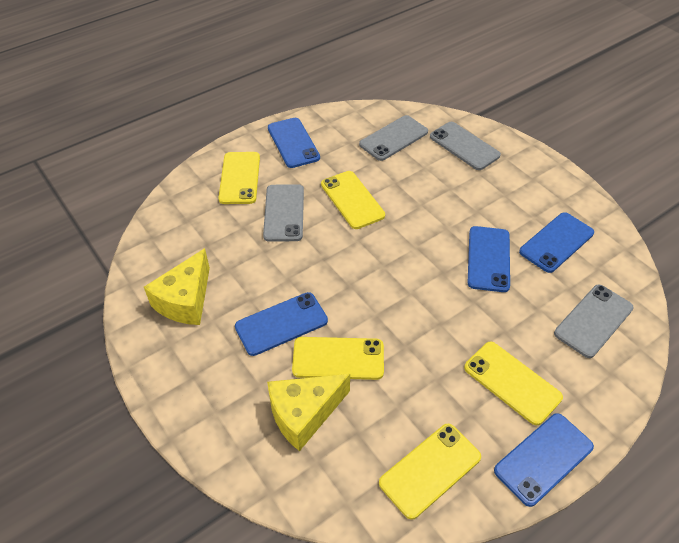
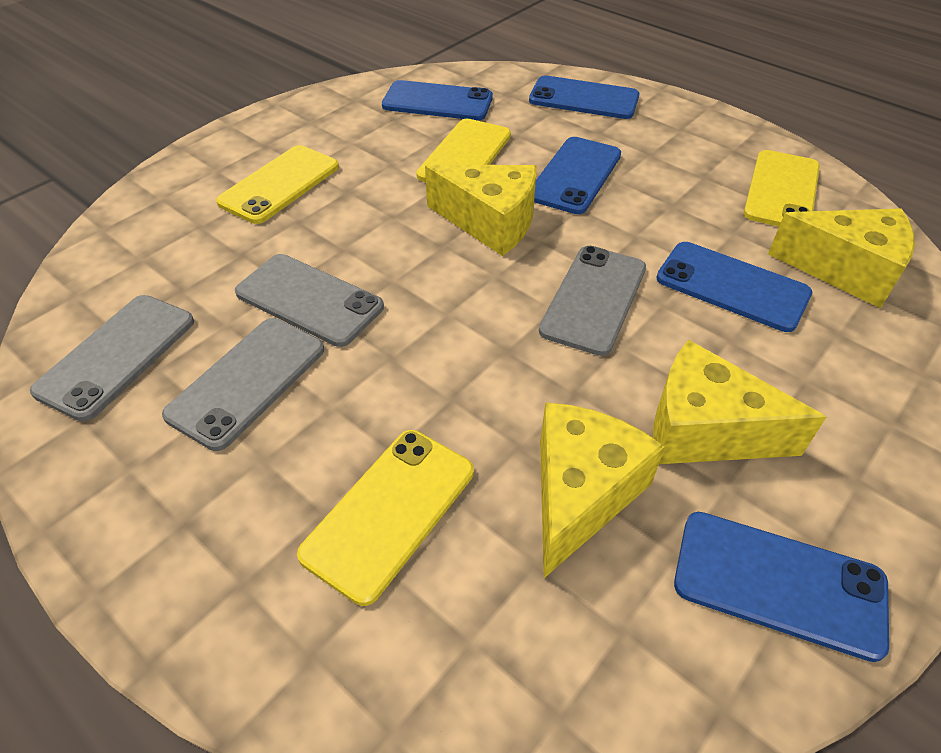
yellow cheese: [144,248,210,325] [267,374,350,451] = 2 -> [425,165,537,256] [540,402,666,578] [653,340,826,464] [768,208,915,308] = 4
yellow phone: [218,152,260,204] [292,337,384,380] [321,171,385,229] [379,424,481,520] [464,342,563,425] = 5 -> [216,145,339,224] [297,430,474,606] [416,119,511,182] [744,150,820,227] = 4

